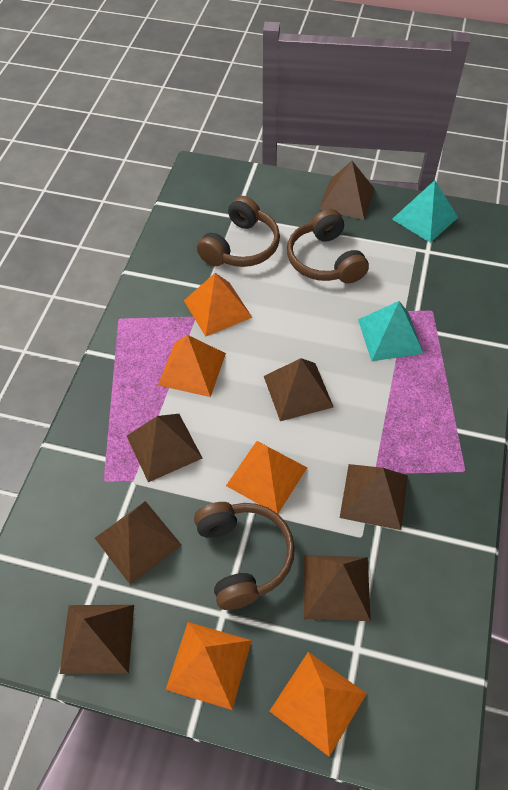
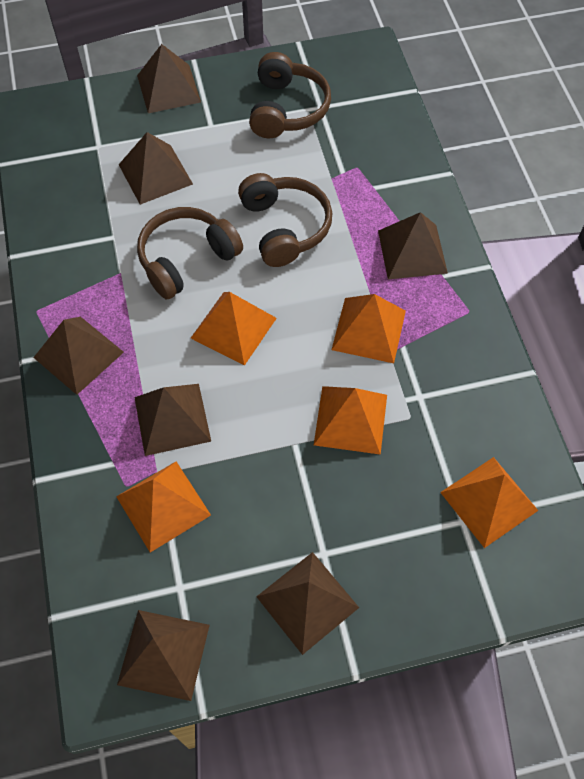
turquoise pyramid: [358,301,424,361] [392,180,458,243] = 2 -> none = 0

